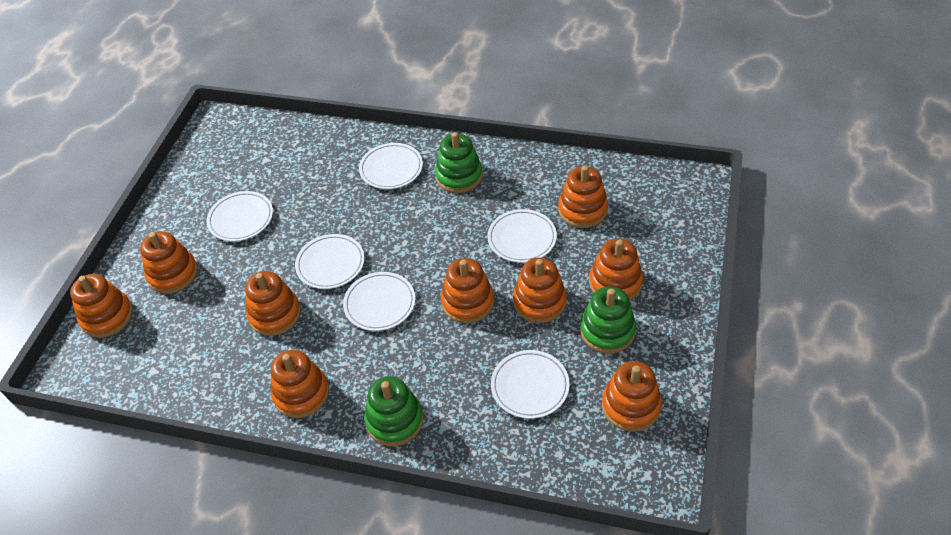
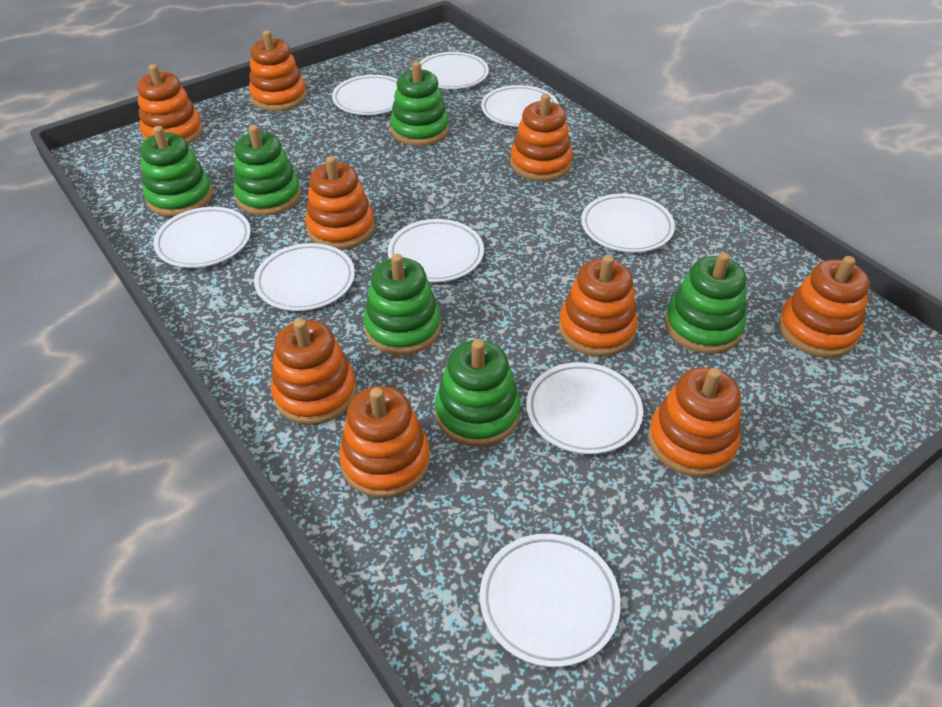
green stacking toy: [364,376,424,446] [435,132,483,193] [580,286,636,354] = 3 -> [140,126,213,217] [233,125,301,216] [364,254,441,355] [390,61,449,146] [435,339,520,447] [665,252,746,354] = 6
white plate: [207,191,273,242] [295,234,365,289] [343,272,415,331] [359,143,423,189] [487,209,557,263] [491,350,570,419] = 6 -> [153,207,251,268] [254,243,355,311] [332,75,398,115] [388,219,484,282] [420,52,489,89] [480,534,621,667] [481,85,559,127] [526,362,643,454] [581,194,675,252] = 9

